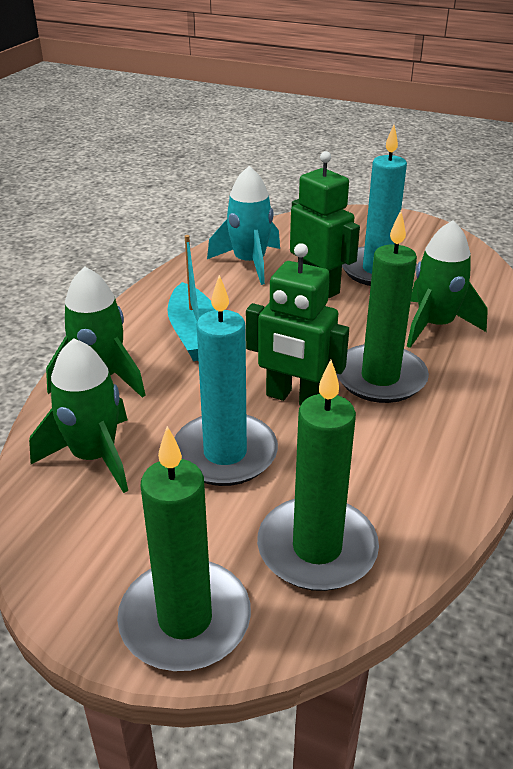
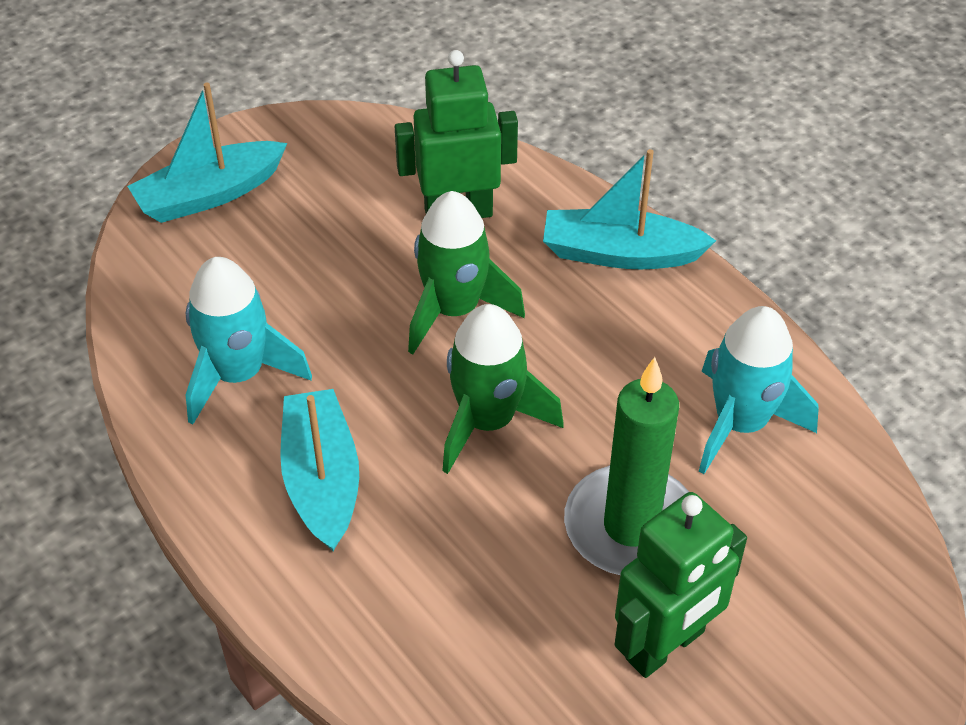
green candle: [117,426,251,671] [257,360,379,591] [336,211,429,403] = 3 -> [564,357,689,575] = 1
green rocket: [29,338,128,493] [46,266,145,398] [407,220,488,348] = 3 -> [408,191,525,354] [442,304,564,474] = 2
turquoise boat: [167,235,215,361] = 1 -> [127,83,287,223] [280,389,359,552] [543,149,716,269] = 3
turquoise candle: [175,275,278,486] [342,125,417,286] = 2 -> none = 0
turquoise rocket: [207,166,280,285] = 1 -> [186,257,312,425] [699,306,818,474] = 2

